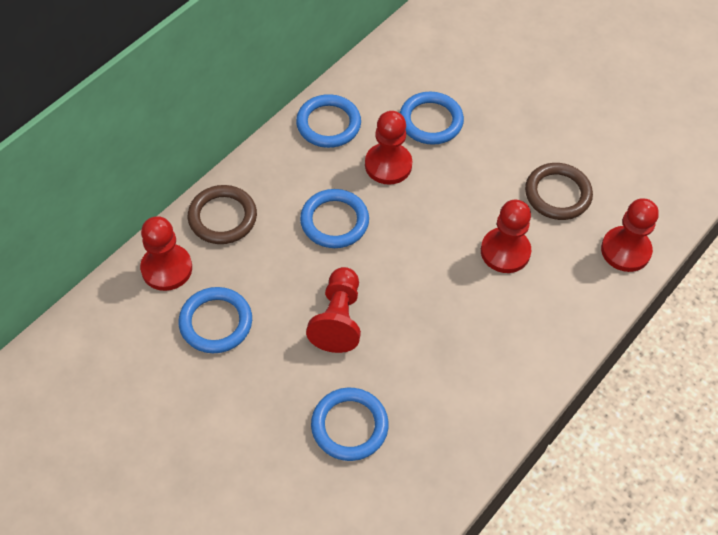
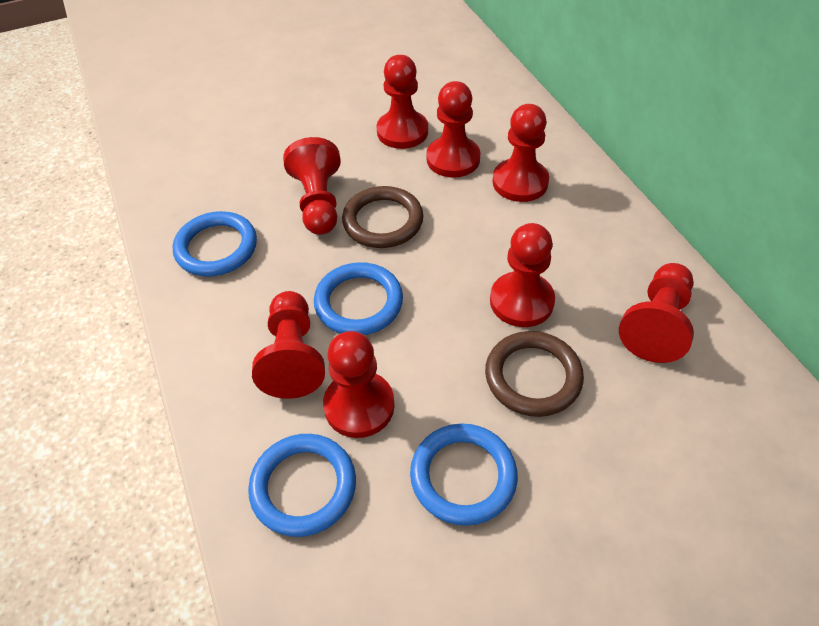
blue ring: [179,287,252,353] [296,94,361,148] [300,189,369,248] [311,388,389,461] [400,92,464,145] = 5 -> [173,211,257,277] [248,434,356,537] [314,262,403,335] [410,423,518,526] = 4
red pawn: [140,216,192,291] [306,267,361,353] [365,111,412,185] [481,200,531,273] [601,198,659,272] = 5 -> [252,291,325,399] [283,137,341,235] [323,331,395,438] [376,55,428,149] [427,81,480,178] [490,223,555,327] [492,104,549,202] [619,263,694,363] = 8

